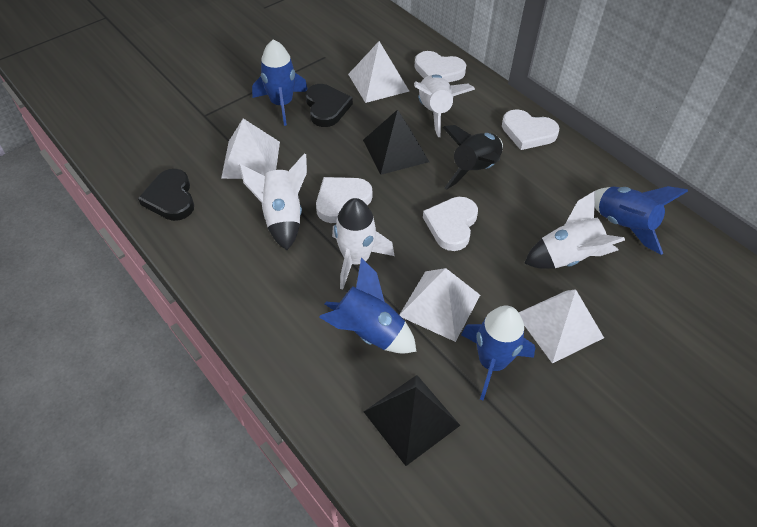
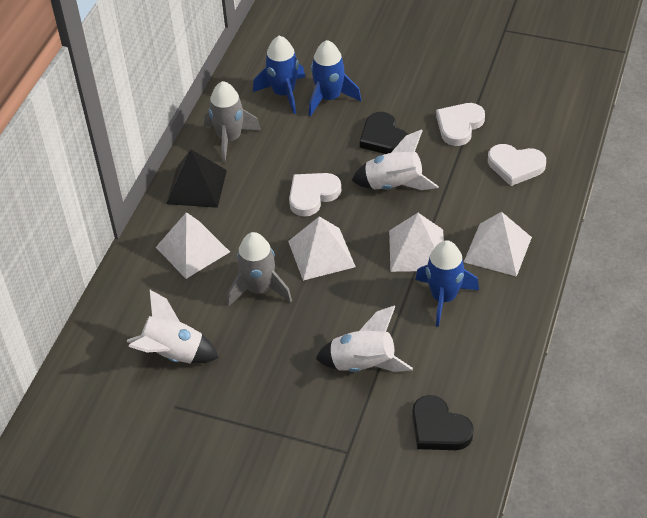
black pyramid: [363,110,429,175] [364,375,461,466] = 2 -> [167,149,227,208] = 1
black rocket: [443,125,503,190] = 1 -> none = 0
blue rocket: [252,39,308,126] [319,258,416,354] [461,305,535,401] [595,186,688,255] = 4 -> [253,36,305,114] [309,40,361,117] [415,240,479,327] = 3
grey rocket: none = 0 -> [204,81,261,162] [227,232,292,306] = 2
white heart: [316,177,372,223] [415,51,466,83] [423,197,478,251] [502,109,560,150] = 4 -> [289,173,341,217] [436,103,485,146] [488,144,546,186] = 3
white rocket: [239,153,307,250] [332,198,395,290] [414,75,475,137] [524,190,625,269] = 4 -> [127,290,219,364] [315,306,413,372] [351,129,438,190] = 3

